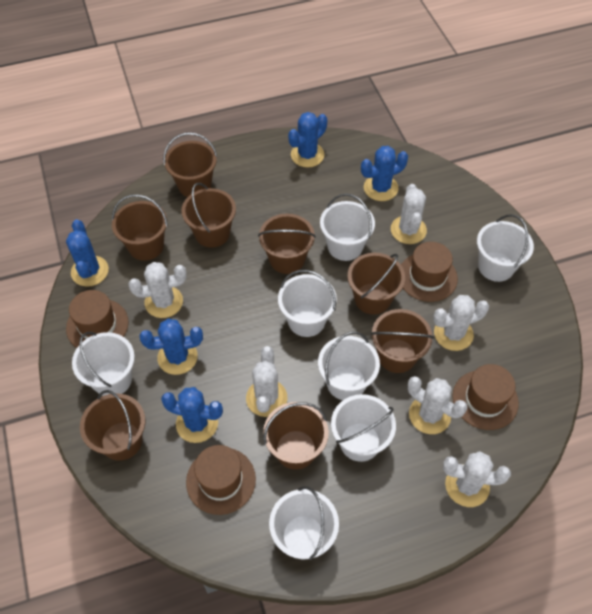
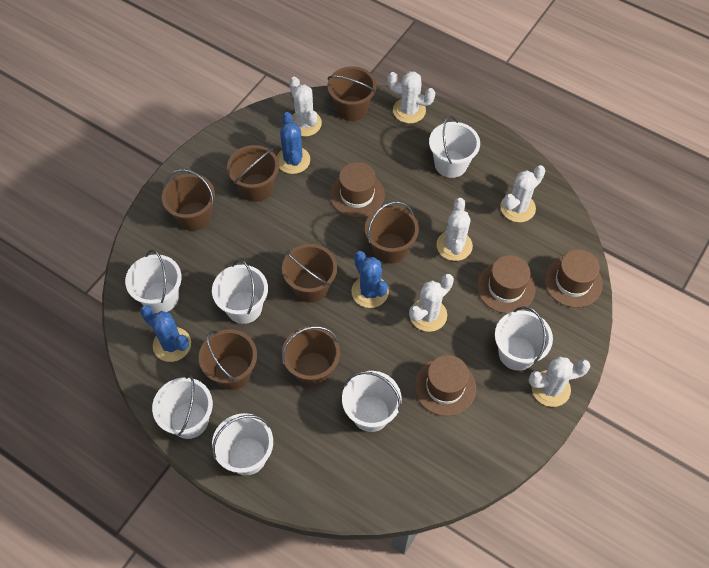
blue cactus: [66,219,109,286] [139,319,203,375] [161,387,223,443] [288,112,327,167] [361,146,408,201] = 5 -> [140,305,191,362] [277,112,310,174] [352,251,389,308] = 3
brown bucket: [80,390,145,461] [112,194,168,261] [163,133,217,197] [181,183,236,248] [258,214,316,274] [263,402,329,470] [347,253,405,315] [370,309,434,373] = 8 -> [162,169,215,231] [199,329,257,390] [227,145,279,202] [282,244,337,303] [282,326,340,387] [327,66,377,121] [365,201,419,264] = 7

